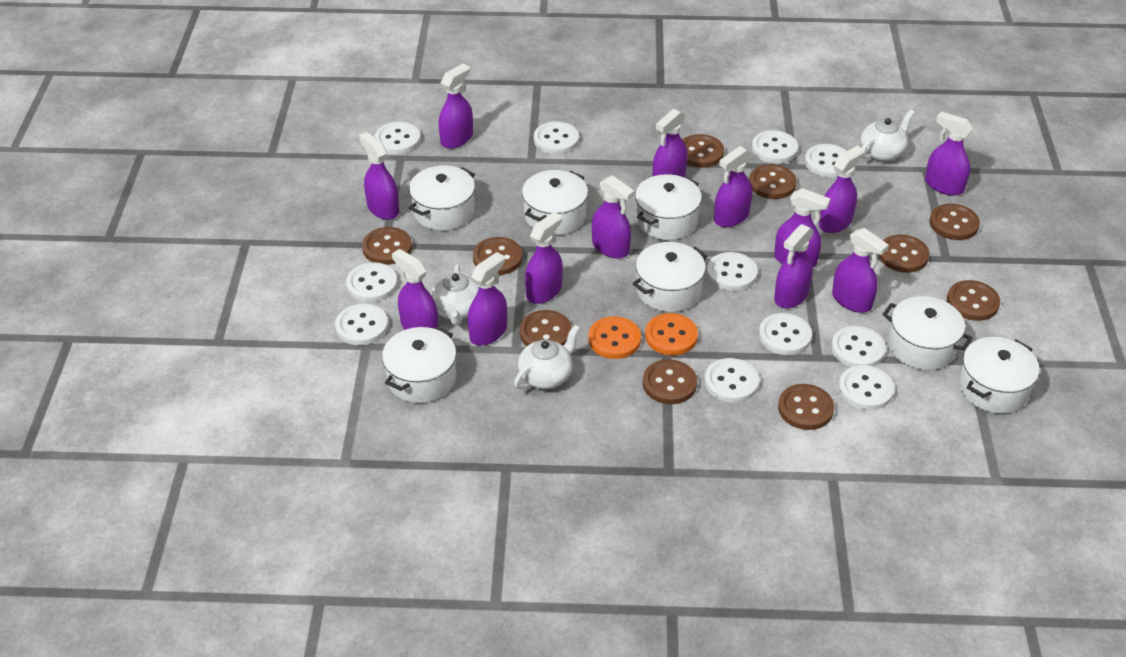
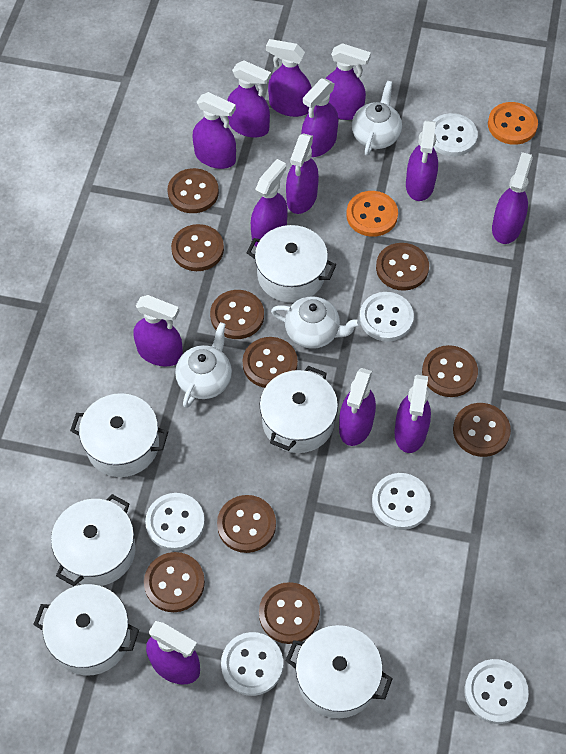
white button: [335,304,388,345] [346,262,397,302] [375,122,421,154] [534,121,579,154] [704,358,759,403] [707,252,758,291] [752,130,798,164] [759,313,812,355] [805,144,847,178] [831,326,886,367] [838,365,894,410] = 11 -> [145,493,205,551] [221,632,283,696] [359,292,414,342] [372,473,431,530] [433,113,478,156] [464,659,529,724] = 6
white pot: [382,326,457,403] [409,166,475,231] [522,170,588,235] [632,242,707,312] [635,174,702,240] [883,296,972,370] [958,337,1040,414] = 7 -> [33,584,139,676] [51,494,136,586] [70,393,168,477] [247,225,336,303] [260,366,338,453] [286,625,393,718] = 6

